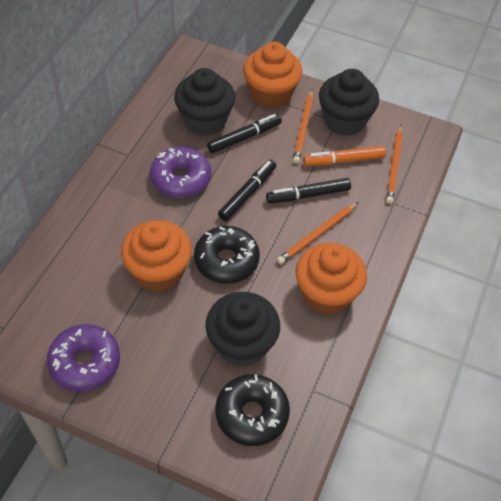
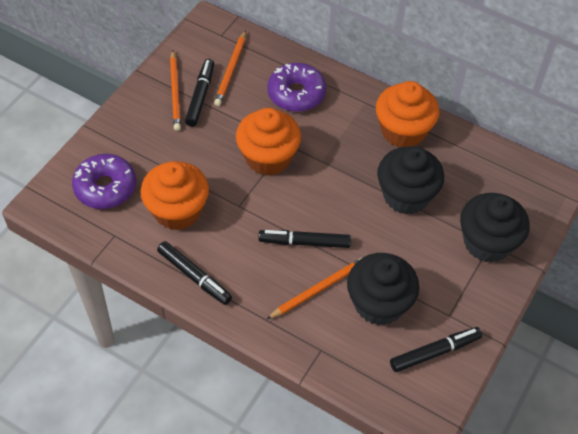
black donut: [194,226,260,284] [215,374,290,446] = 2 -> none = 0
black marker: [207,114,282,153] [218,160,276,221] [266,178,351,203] = 3 -> [157,241,232,305] [185,59,214,127] [258,230,351,248] [390,327,482,372] = 4
orange marker: [303,146,386,166] = 1 -> none = 0

